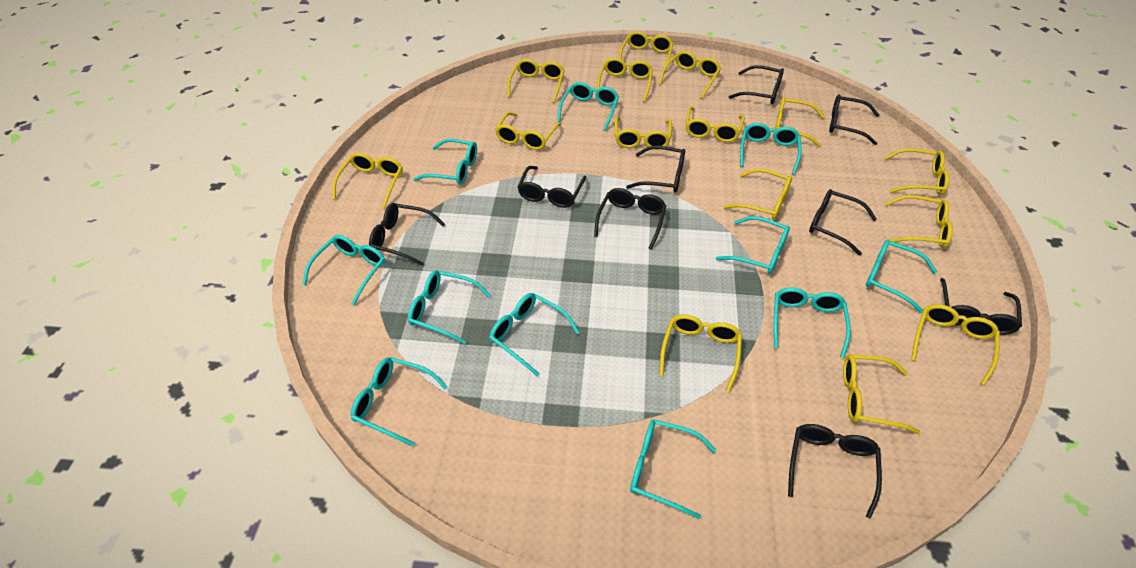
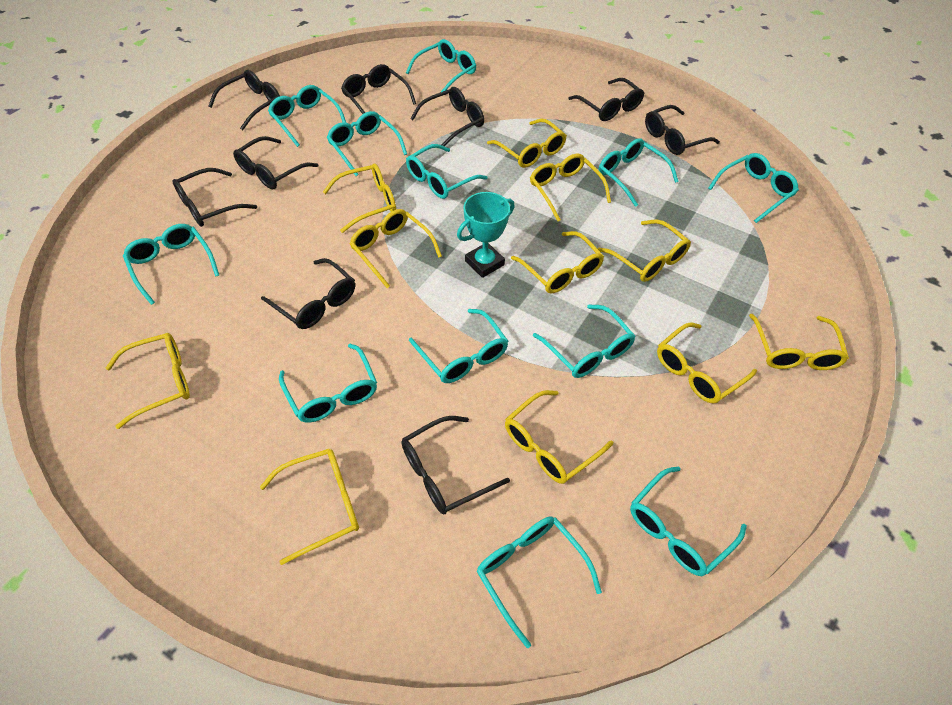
turquoise glasses: [302,235,386,305] [351,357,448,446] [408,270,491,344] [413,139,477,185] [489,293,580,377] [557,82,619,131] [630,419,716,519] [716,216,790,274] [740,123,802,175] [773,287,851,358] [866,239,937,313] = 11 -> [123,224,219,305] [268,85,346,147] [279,344,377,423] [327,111,407,176] [406,39,476,92] [406,144,487,199] [409,309,508,383] [477,516,602,648] [533,304,636,378] [599,138,679,207] [630,466,747,576] [708,153,799,223] = 12
turquoise trophy: none = 0 -> [457,192,515,278] = 1
yellow glasses: [333,153,403,208] [495,112,561,150] [507,59,564,103] [597,58,653,102] [615,117,672,150] [619,31,674,68] [659,51,721,98] [659,314,742,392] [685,107,745,142] [723,169,792,220] [775,97,825,147] [843,354,920,434] [884,148,949,195] [885,195,953,248] [911,304,1000,386] = 15 -> [106,333,190,429] [260,449,359,565] [323,164,396,233] [349,209,442,288] [487,118,567,168] [505,390,613,484] [511,231,604,293] [530,154,611,221] [598,219,691,282] [657,322,757,404] [749,314,849,370] = 11

